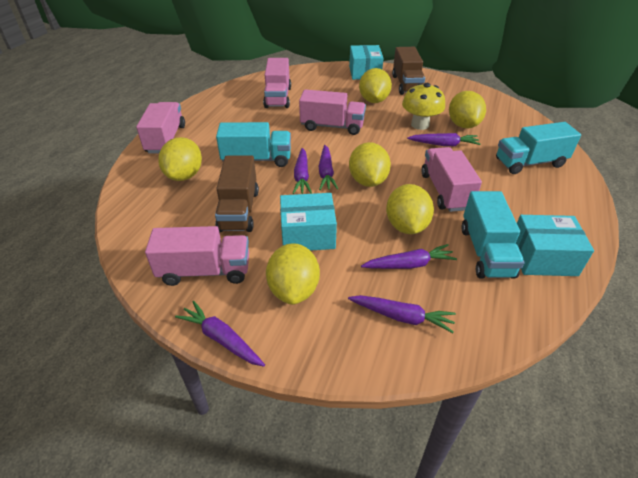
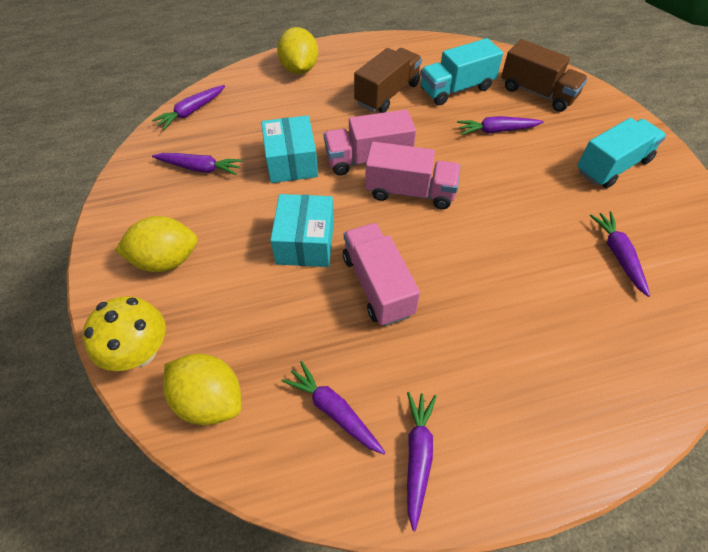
pink truck: [136,102,185,153] [145,226,249,286] [263,58,291,108] [299,89,366,135] [422,147,482,212] = 5 -> [324,110,416,176] [343,223,420,326] [365,142,460,209] = 3
turquoise box: [280,193,337,251] [349,45,383,80] [516,215,594,276] = 3 -> [261,115,318,183] [270,194,334,267] = 2
turquoise truck: [216,122,291,167] [461,191,524,279] [496,122,581,174] = 3 -> [420,38,503,105] [577,118,666,188] = 2
yellow lemon: [158,137,202,181] [266,243,320,305] [349,142,391,187] [359,68,392,103] [386,184,434,234] [449,91,486,129] = 6 -> [115,216,198,272] [163,354,241,425] [277,27,318,74] = 3

